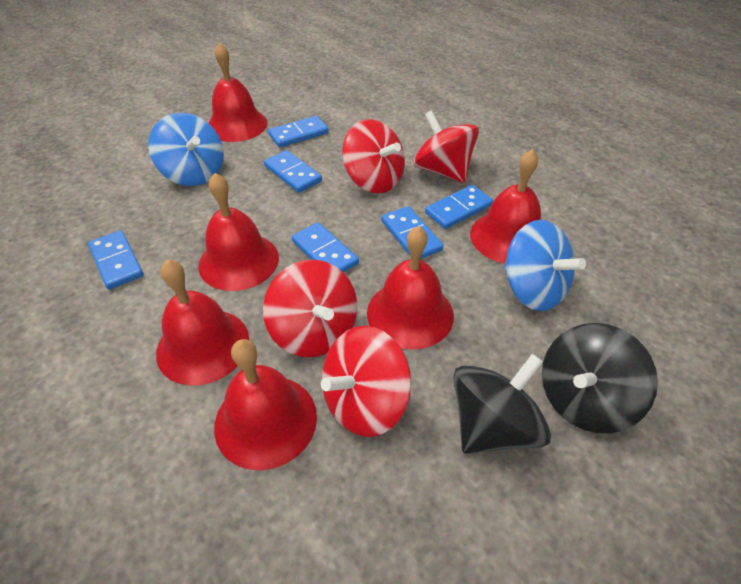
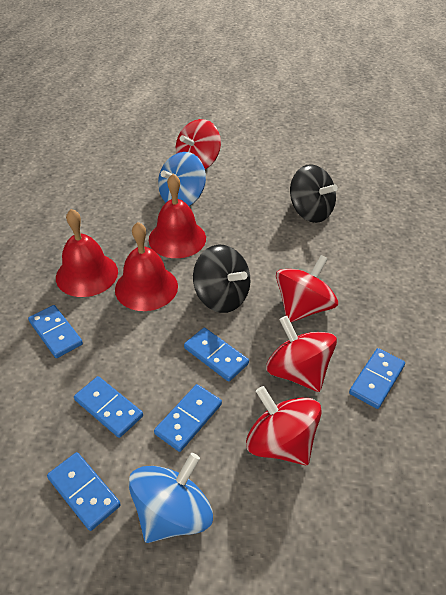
red bell: [156,259,250,385] [198,173,279,291] [208,43,267,142] [214,339,317,470] [367,226,454,350] [470,149,541,264] = 6 -> [56,209,118,297] [115,222,178,311] [149,174,206,258] = 3

